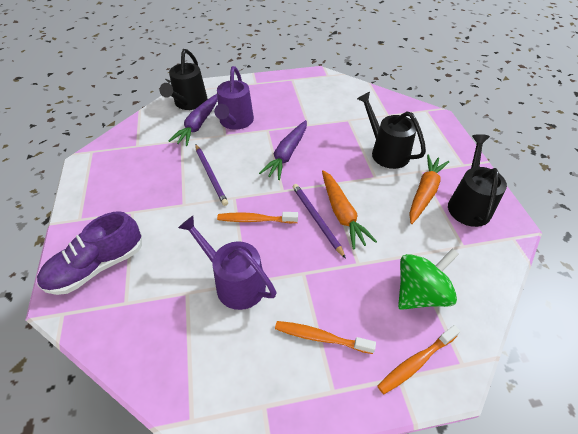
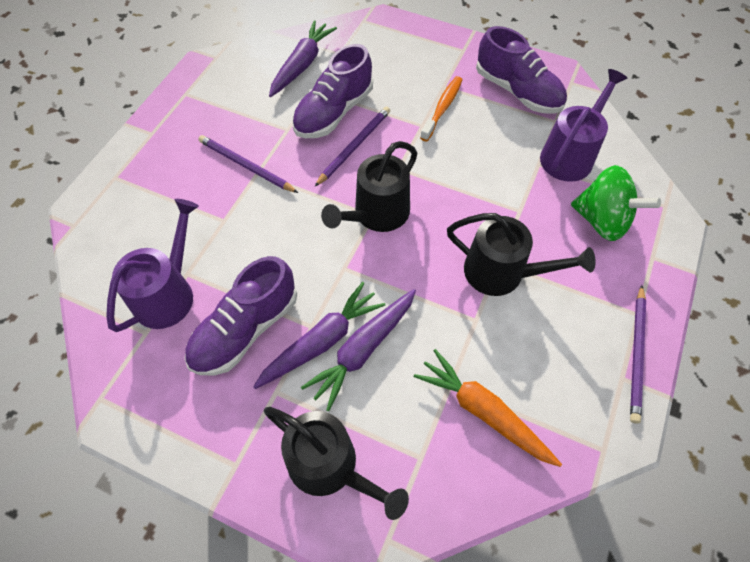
orange carrot: [322,170,377,249] [409,155,449,224] = 2 -> [414,349,562,467] = 1
orange toothbrush: [217,212,298,223] [275,321,376,354] [378,325,460,394] = 3 -> [420,76,462,141] = 1
purple carrot: [169,94,218,146] [259,120,307,180] = 2 -> [253,282,385,389] [269,20,337,97] [301,289,416,411] = 3
purple pencil: [195,144,228,206] [293,184,346,259] = 2 -> [198,135,298,193] [315,106,390,186] [630,285,646,424] = 3
purple shoe: [37,211,142,295] = 1 -> [185,256,297,376] [292,44,373,138] [476,26,567,114] = 3

